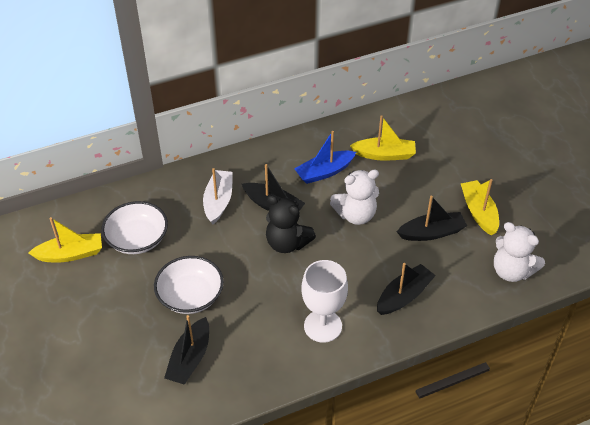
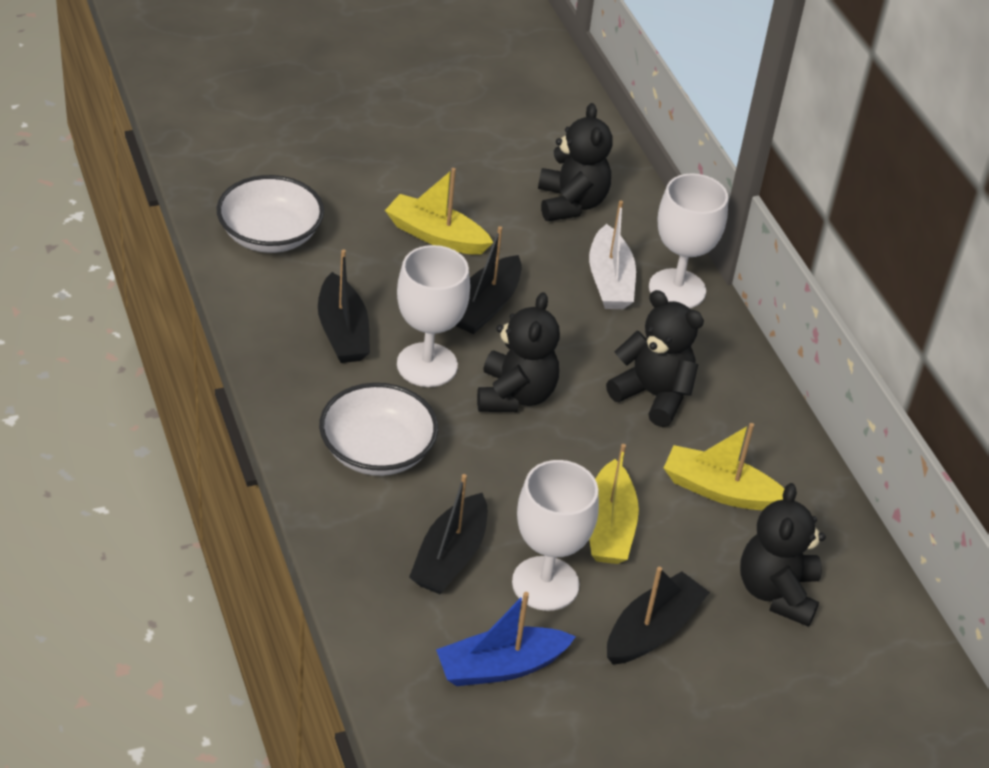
black teddy bear: [266,195,316,253] = 1 -> [477,292,560,412] [538,103,613,221] [606,290,704,427] [740,483,826,627] = 4
white goblet: [301,260,348,343] = 1 -> [397,245,470,387] [512,460,599,611] [649,173,728,308] = 3
white teddy bear: [330,170,379,225] [494,222,545,282] = 2 -> none = 0

